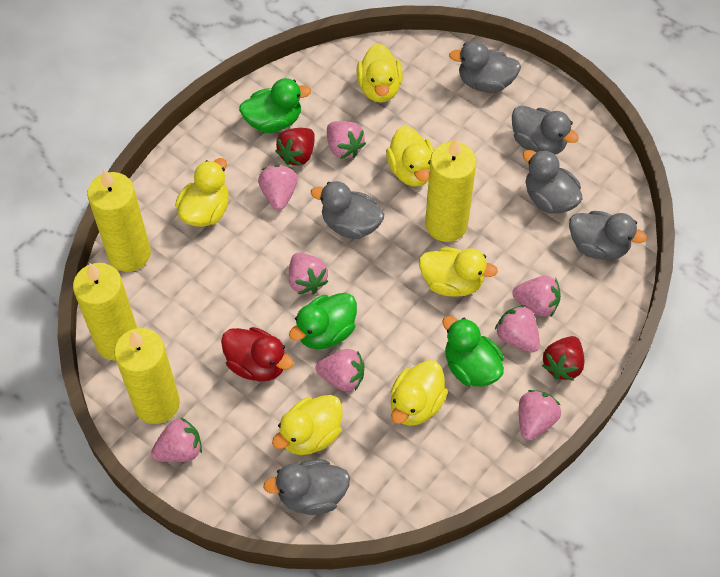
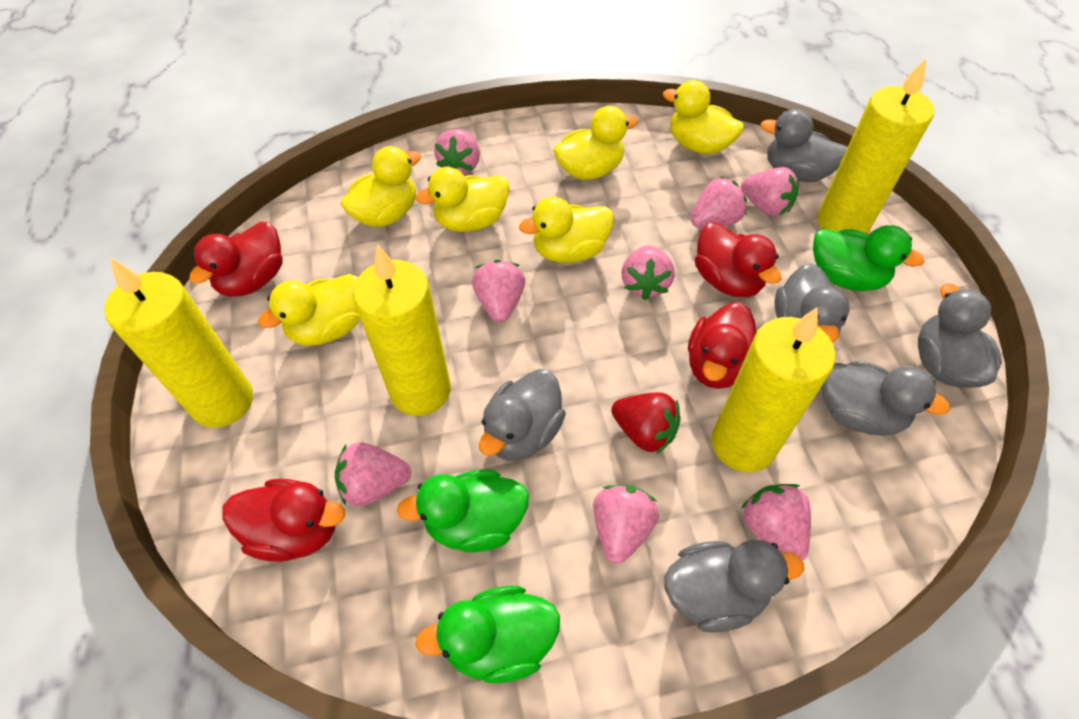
red duck: [221,327,294,381] = 1 -> [189,222,282,297] [222,479,345,562] [688,302,757,389] [695,222,781,297] = 4
red strawberry: [275,128,315,166] [542,336,585,381] = 2 -> [611,392,681,454] = 1

